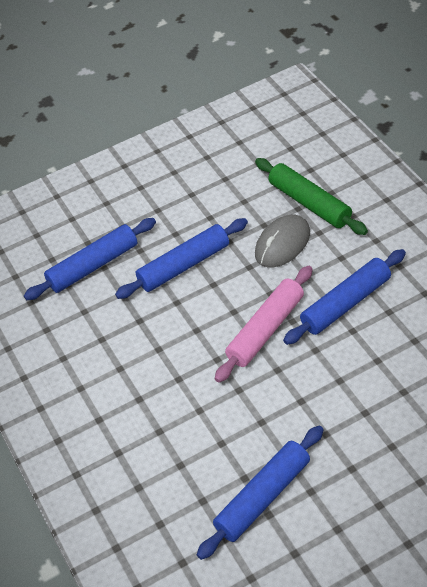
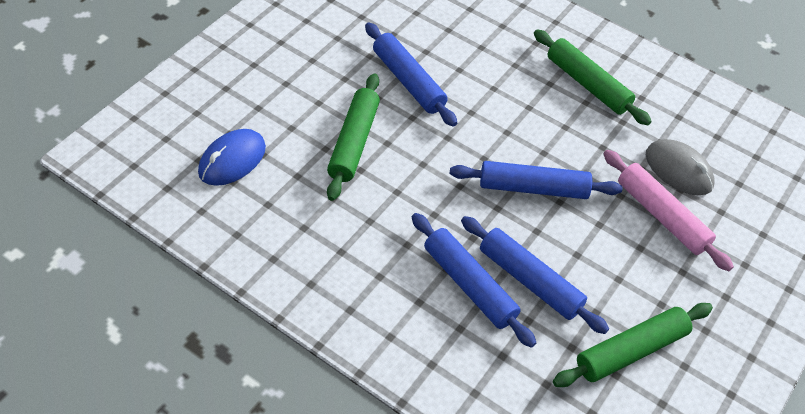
blue mouse: none = 0 -> [198,129,266,186] = 1
green rolling pin: [255,158,368,235] = 1 -> [327,73,380,201] [534,29,652,125] [553,303,713,387] = 3

